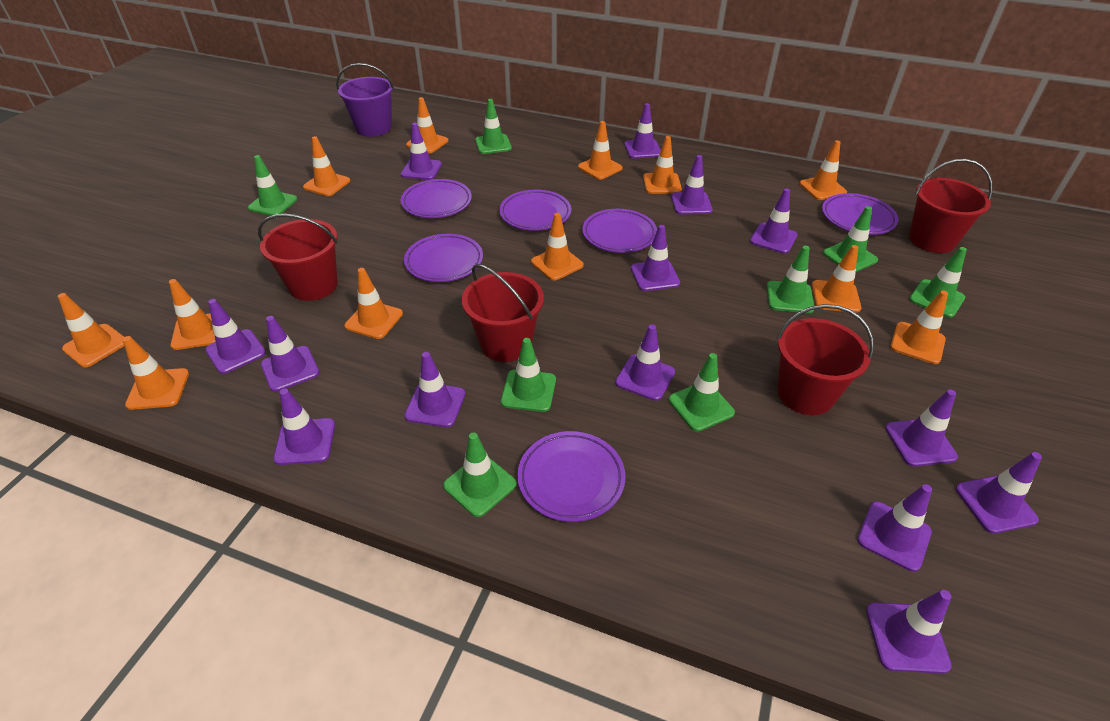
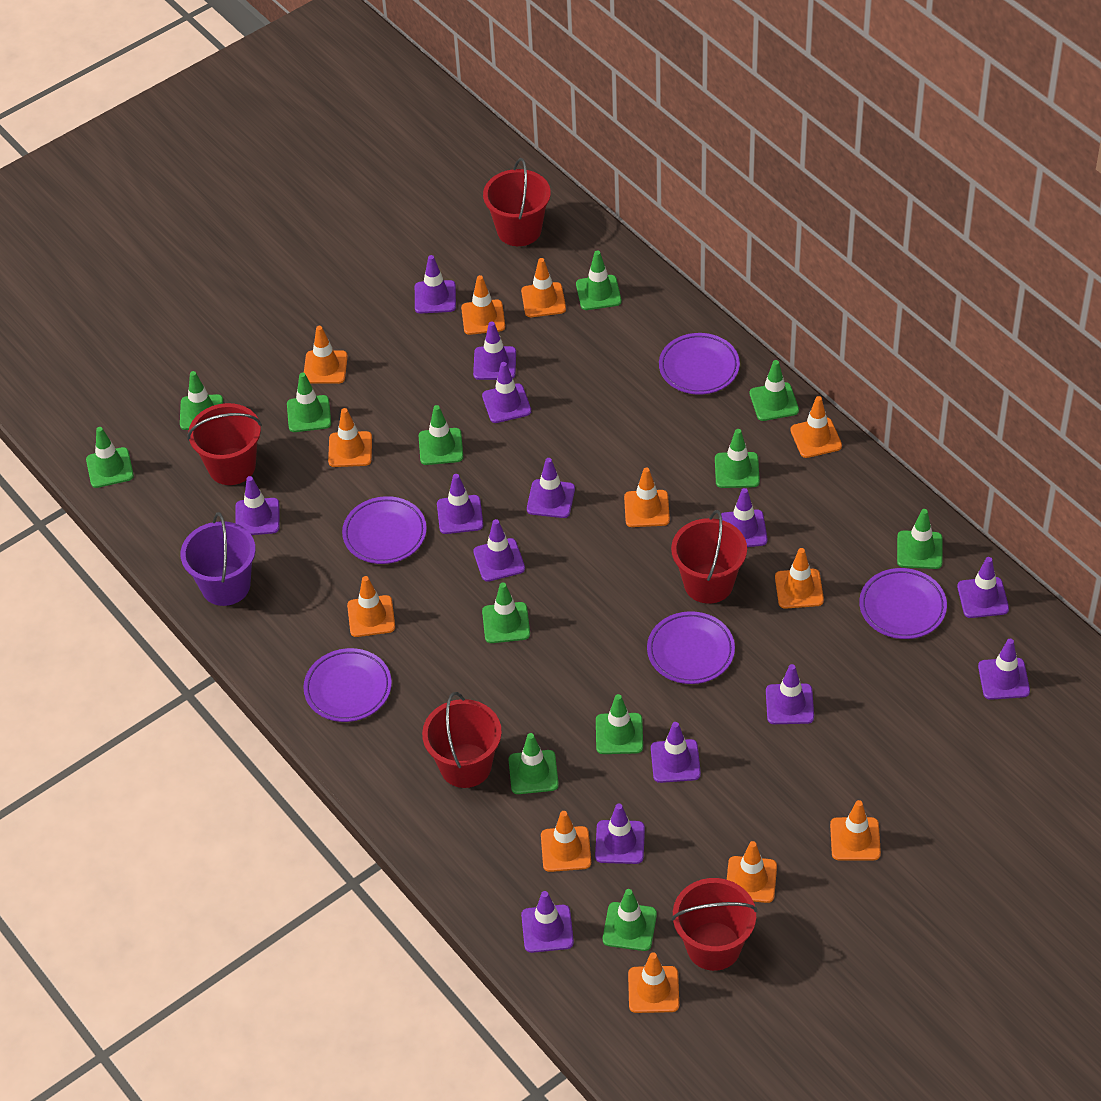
green traffic cone: [248,155,297,216] [443,432,517,517] [475,99,512,154] [501,338,556,412] [669,353,735,431] [767,246,814,313] [823,206,878,272] [909,247,967,318] = 8 -> [86,427,134,488] [180,371,223,430] [287,372,331,432] [419,405,463,465] [482,582,530,643] [508,733,559,794] [576,251,621,310] [596,694,643,754] [603,889,657,951] [715,429,760,488] [750,360,799,421] [897,509,943,569] = 12
purple plate: [401,179,472,218] [404,234,483,282] [499,190,571,231] [517,431,626,522] [582,209,657,253] [822,193,898,235] = 6 -> [303,648,392,722] [342,496,427,564] [647,611,735,684] [659,333,740,394] [859,568,947,639] = 5
red bucket: [258,214,338,301] [462,264,544,362] [776,304,874,415] [909,159,993,253] = 4 -> [187,403,262,485] [422,692,502,788] [483,158,551,246] [671,510,747,604] [671,878,758,971] = 5

